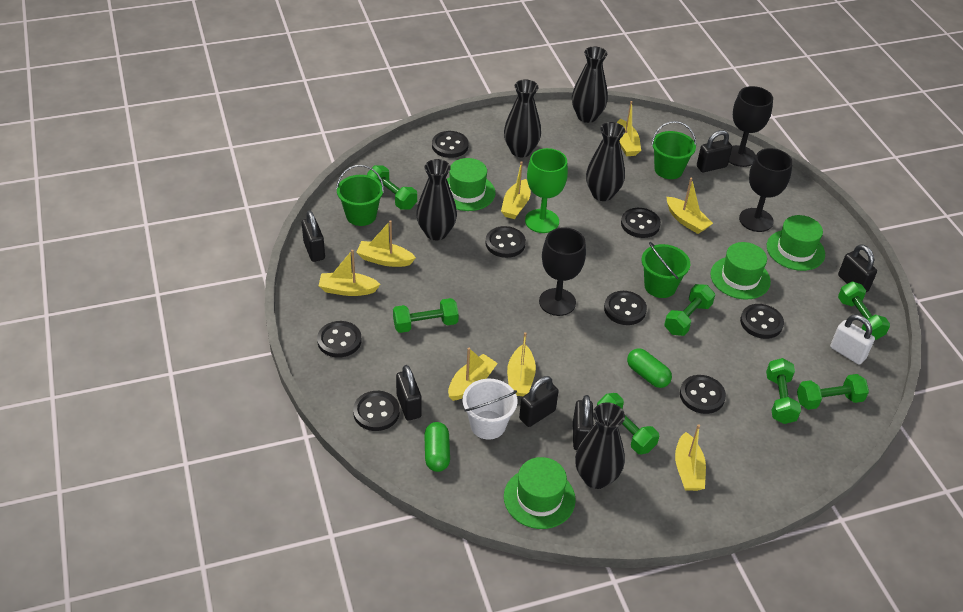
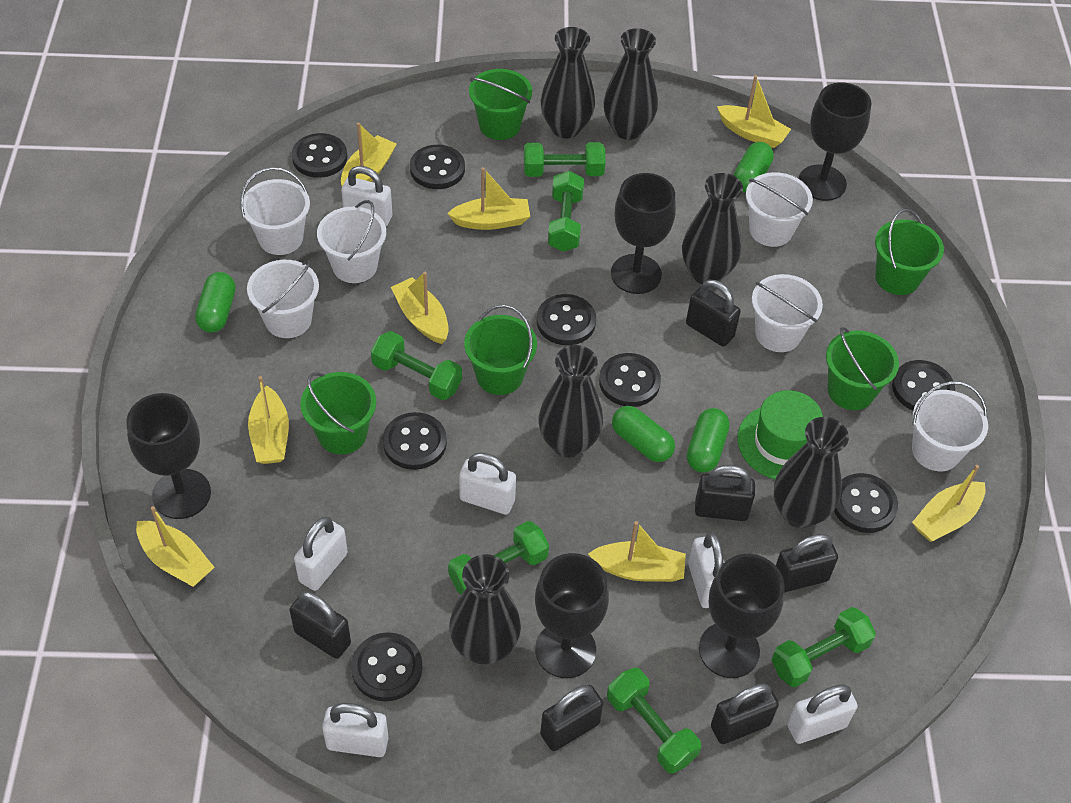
black goblet: [539,227,586,316] [729,86,773,167] [739,148,793,232] = 3 -> [126,393,211,519] [535,553,609,678] [611,173,676,294] [699,554,785,678] [799,82,871,201] = 5
black vase: [416,159,457,240] [504,79,541,157] [572,46,608,123] [575,402,625,489] [586,122,625,201] = 5 -> [449,554,521,664] [538,345,603,458] [541,27,595,138] [603,28,658,140] [682,173,743,284] [774,417,849,528] = 6
green bucket: [336,165,384,226] [642,242,690,298] [651,121,696,179] = 3 -> [300,372,376,454] [464,305,537,395] [469,69,532,140] [826,327,899,410] [875,209,944,295] = 5
green capsule: [424,422,450,472] [627,348,672,388] = 2 -> [195,272,236,333] [612,406,675,462] [687,408,730,473] [733,142,774,193] = 4
green dumbbell: [367,165,417,210] [393,298,459,333] [597,393,659,454] [664,284,715,336] [766,358,801,424] [797,374,869,410] [838,282,890,340] = 7 -> [371,331,462,400] [448,521,549,594] [524,142,605,177] [548,171,584,252] [607,667,701,774] [772,607,876,687] = 6
green goblet: [525,148,568,233] = 1 -> none = 0
green hat: [447,158,496,211] [504,457,576,529] [710,242,771,300] [767,215,825,271] = 4 -> [737,390,823,479] = 1
white bucket: [462,379,517,440] = 1 -> [240,167,310,255] [247,260,319,338] [317,200,386,283] [746,172,813,247] [752,274,823,352] [912,381,988,471] = 6
white padlock: [830,314,875,365] = 1 -> [294,517,348,591] [322,703,388,757] [341,166,392,227] [459,453,516,515] [688,532,725,608] [787,684,858,744] = 6

